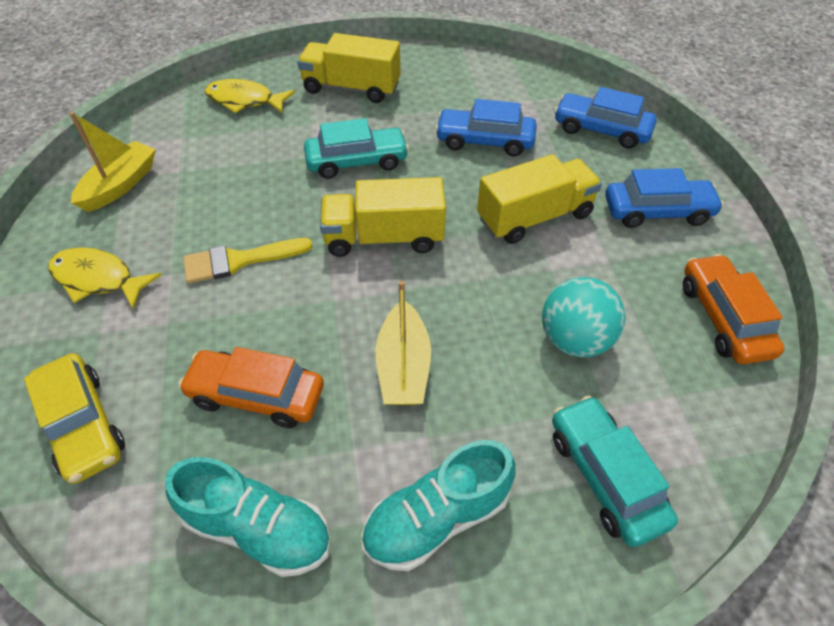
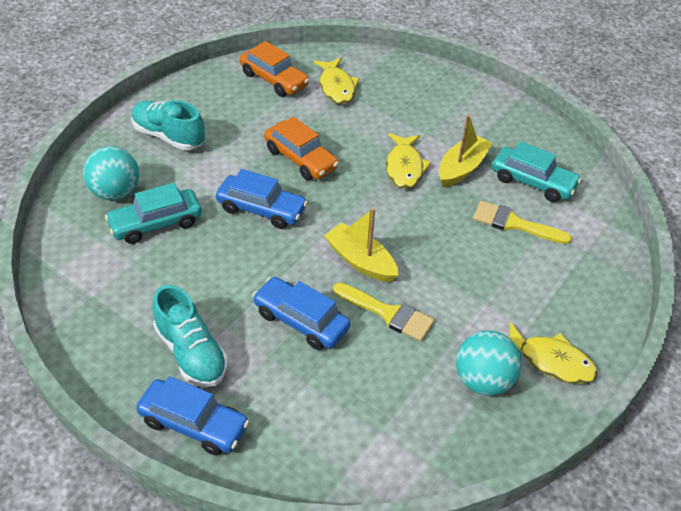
turquoise ball: [542,277,625,357] = 1 -> [83,146,139,200] [456,330,522,396] = 2
yellow brush: [183,238,313,284] = 1 -> [333,282,434,342] [473,201,572,244] = 2
yellow car: [24,353,125,484] = 1 -> none = 0
yellow fish: [48,247,162,309] [205,79,295,114] = 2 -> [313,58,359,104] [386,133,431,189] [510,322,597,384] = 3
yellow truck: [297,33,401,103] [320,177,446,257] [477,154,602,244] = 3 -> none = 0

